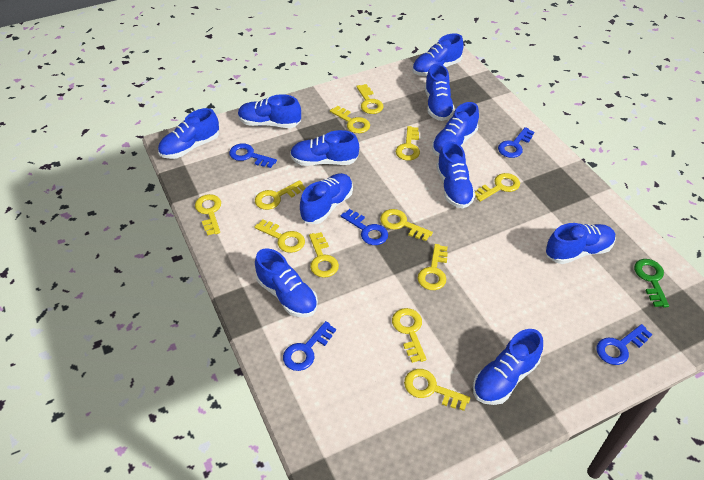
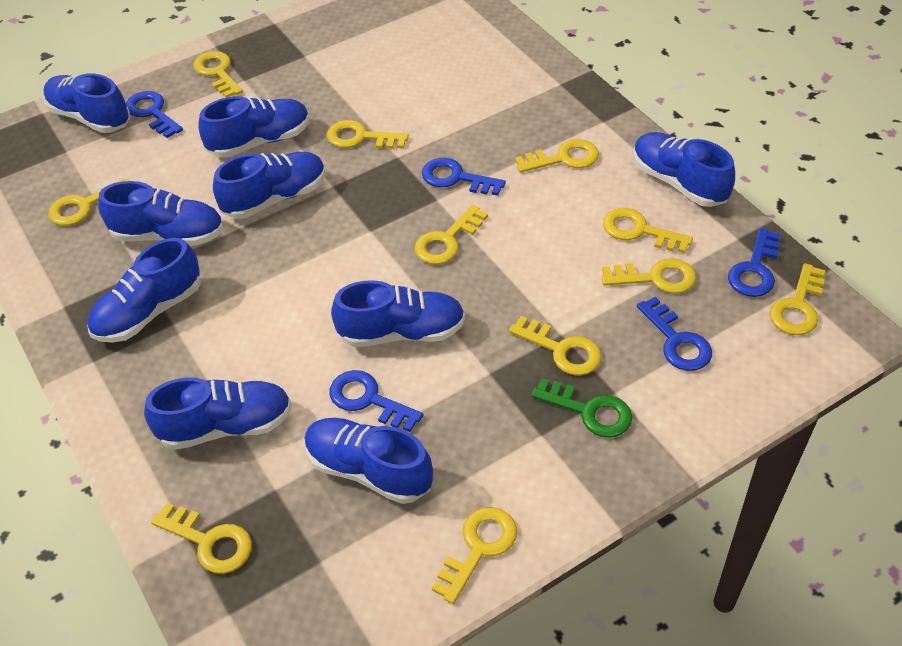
blue shoe: [158,108,219,159] [238,94,301,128] [255,248,318,317] [290,130,359,166] [300,173,353,224] [412,33,464,76] [425,64,455,121] [432,102,479,156] [436,141,476,209] [473,329,543,405] [546,223,616,264] = 11 -> [43,73,131,133] [87,238,201,343] [98,181,224,246] [144,377,292,450] [198,96,310,158] [213,152,326,219] [304,418,433,504] [331,280,465,347] [633,132,735,207] = 9
yellow key: [195,194,221,236] [255,180,306,210] [255,219,305,253] [309,232,339,278] [330,106,370,133] [356,84,384,114] [380,209,433,241] [392,308,426,363] [396,126,420,161] [404,369,470,411] [418,244,448,290] [475,173,520,202] = 12 -> [48,178,129,226] [151,503,252,574] [193,51,243,97] [327,120,409,149] [415,205,488,265] [432,507,517,604] [509,316,602,376] [515,139,599,173] [602,258,696,294] [603,208,693,253] [769,263,825,335] = 11

